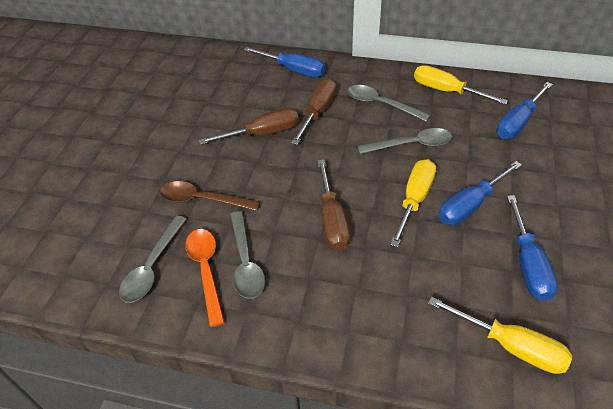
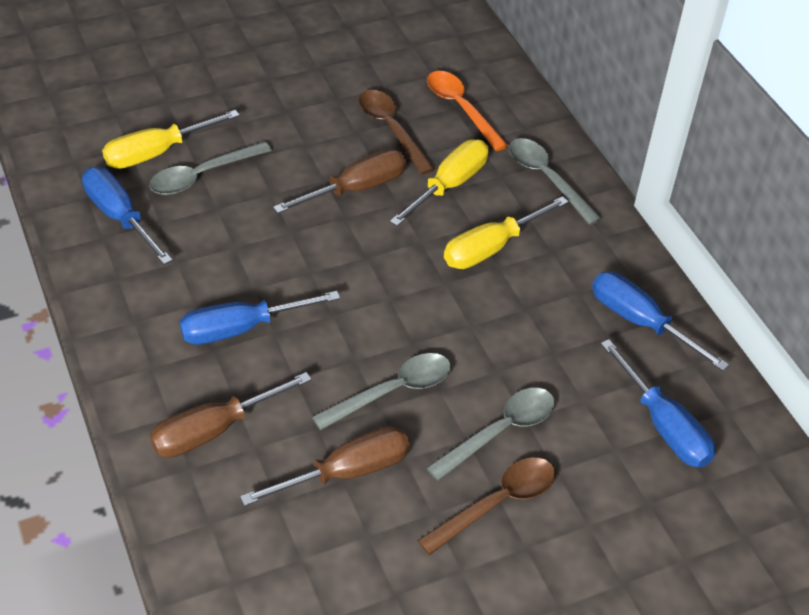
brown spoon: [160,181,260,211] = 1 -> [359,90,434,175] [417,458,555,555] = 2

